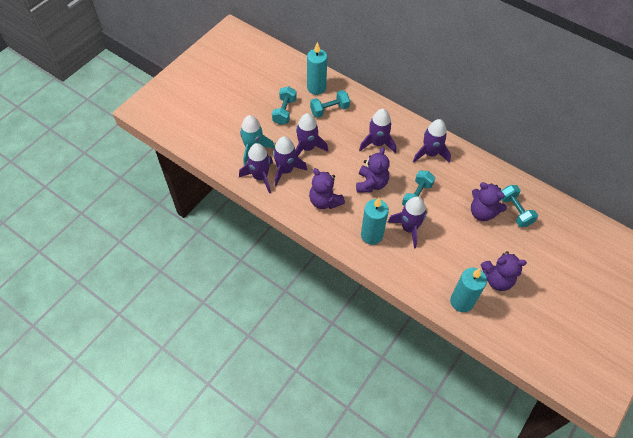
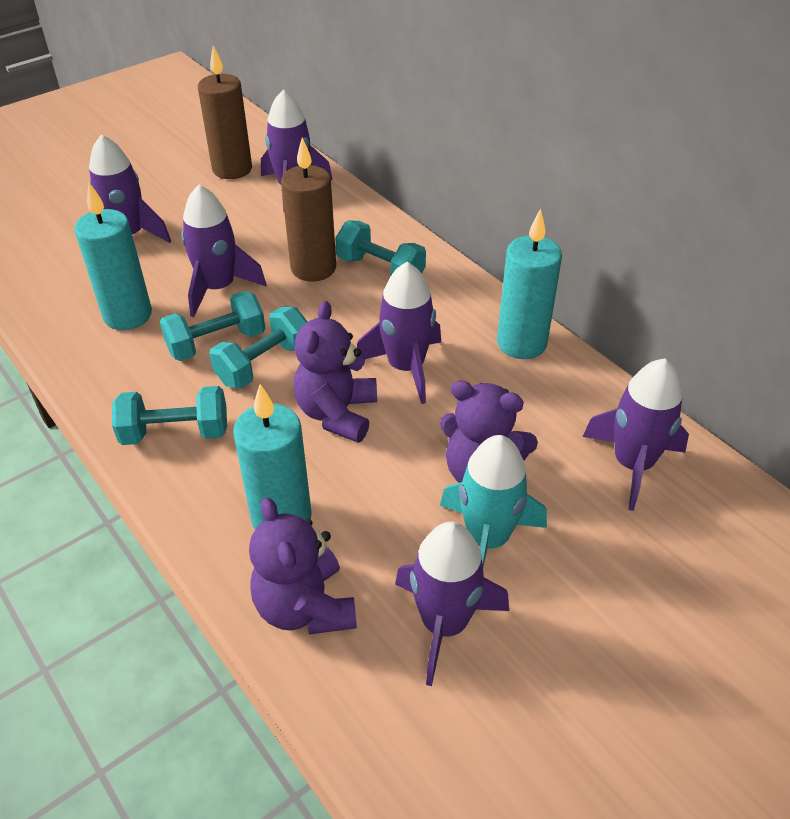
brown candle: none = 0 -> [198,46,252,179] [281,137,336,282] = 2
purple teddy bear: [309,168,345,209] [356,147,390,193] [471,182,507,221] [481,251,527,291] = 4 -> [249,497,357,634] [293,301,377,443] [440,381,538,483] = 3

